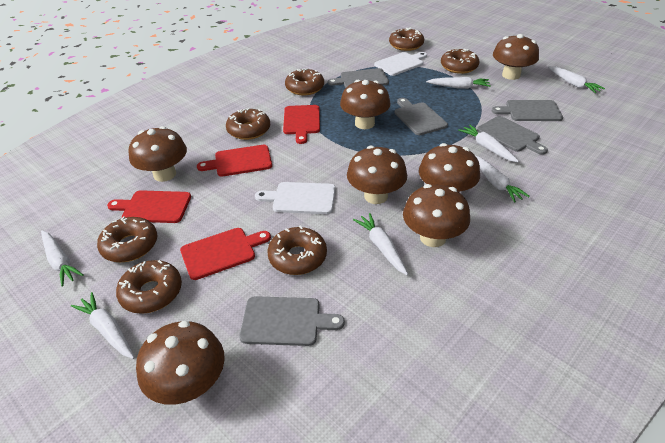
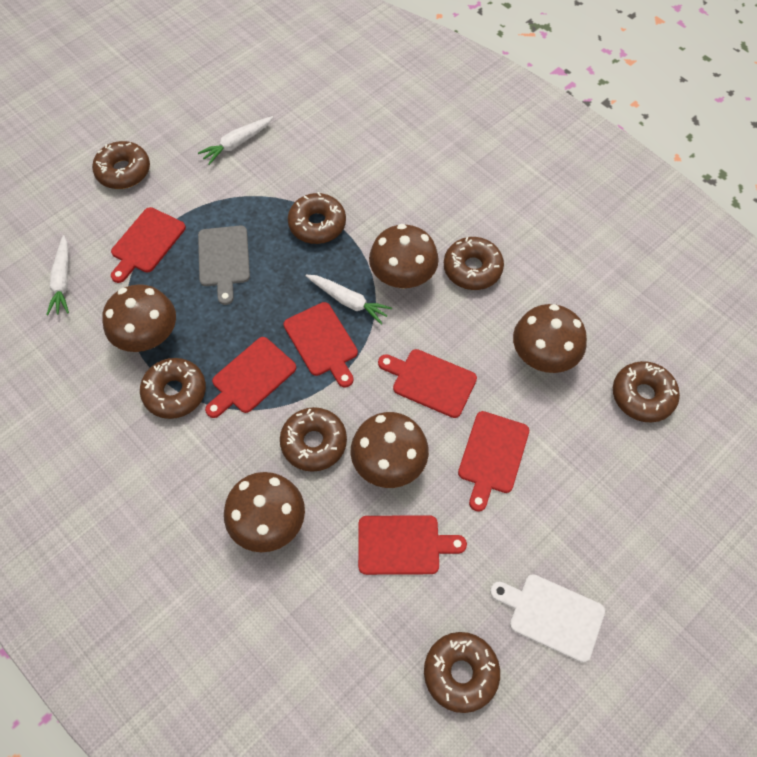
brown mushroom: [129,126,187,182] [136,321,225,405] [340,80,391,129] [347,145,407,204] [403,184,470,247] [419,143,480,192] [493,34,539,80] = 7 -> [102,284,176,352] [224,472,305,552] [351,412,429,488] [369,224,439,289] [513,304,587,373] = 5
grey cutting board: [239,296,345,346] [328,68,389,88] [394,98,448,135] [477,116,548,155] [492,100,563,121] = 5 -> [198,226,250,305] = 1
red cutting board: [107,190,191,223] [180,228,271,280] [197,145,272,177] [283,105,320,144] = 4 -> [111,207,186,283] [205,337,296,418] [283,302,358,388] [358,515,467,575] [378,349,477,418] [458,411,529,511] = 6
white carrot: [41,230,84,287] [71,292,135,359] [353,213,408,275] [426,77,490,89] [458,125,519,162] [476,156,530,203] [548,66,605,93] = 7 -> [46,235,69,315] [198,116,273,165] [306,275,392,325] = 3
white cutting board: [255,182,336,214] [374,52,427,76] = 2 -> [490,574,605,662] = 1

